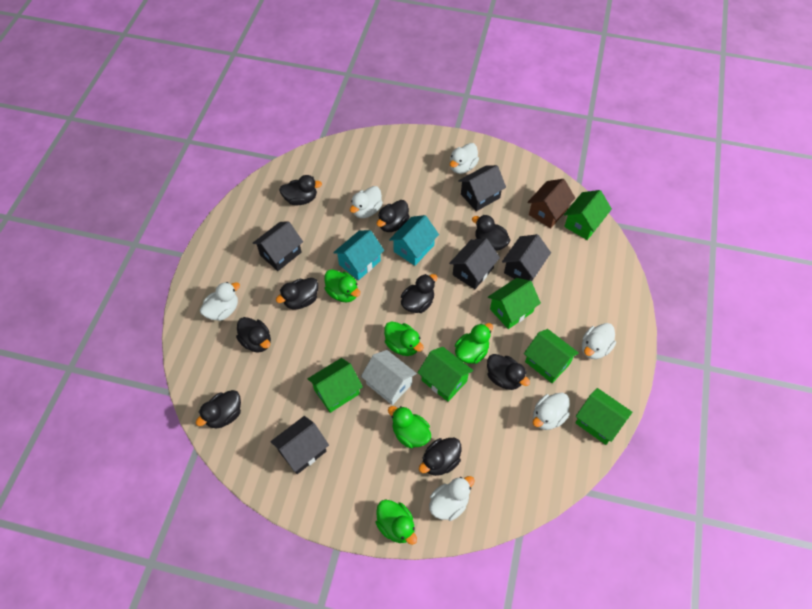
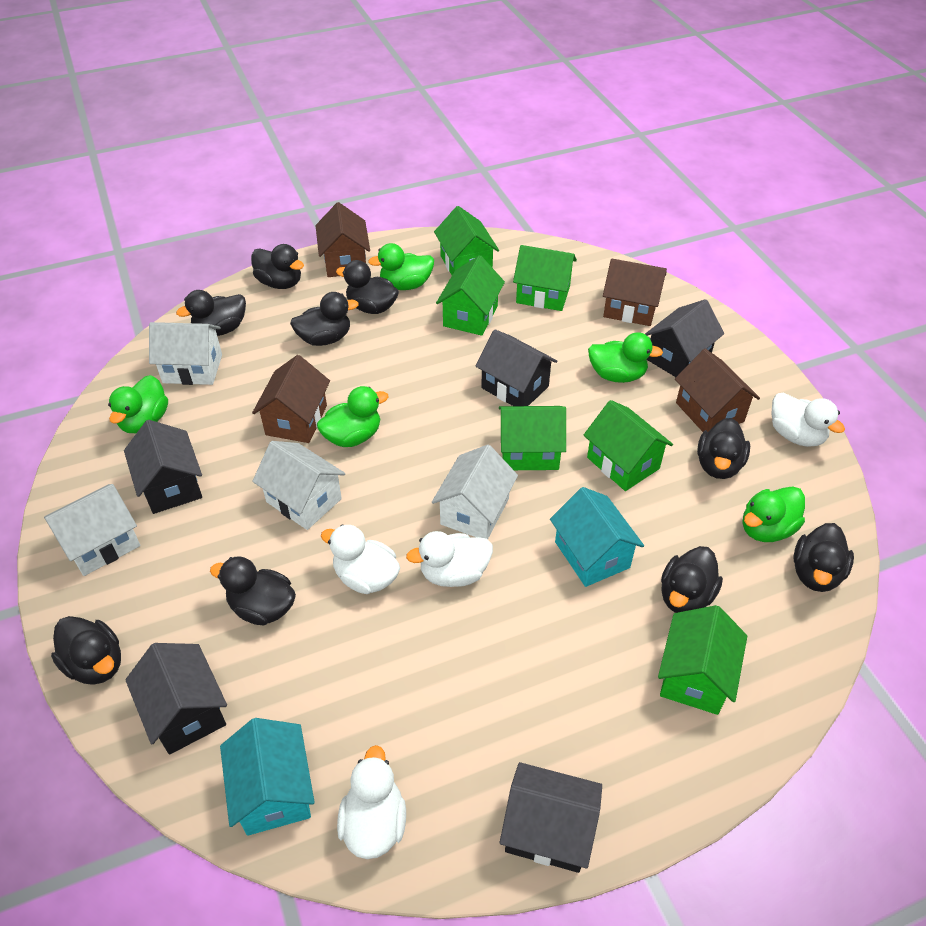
brown house: [527,179,575,228] = 1 -> [252,355,330,443] [316,202,370,277] [603,259,667,326] [675,349,760,432] = 4
white duck: [200,282,240,321] [350,186,383,218] [429,476,475,521] [450,143,479,174] [533,393,570,430] [582,323,616,359] = 6 -> [321,524,400,594] [337,745,406,859] [406,531,493,587] [772,392,845,447] = 4
white house: [361,350,417,405] = 1 -> [44,484,140,576] [149,322,222,385] [252,441,345,530] [432,445,518,540] = 4

